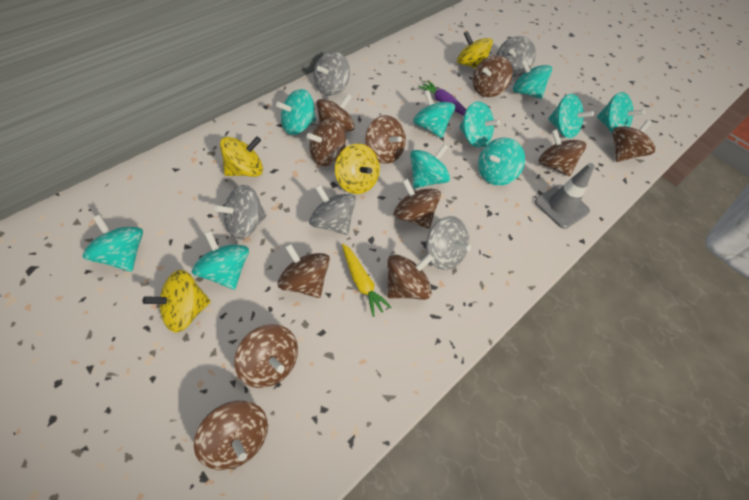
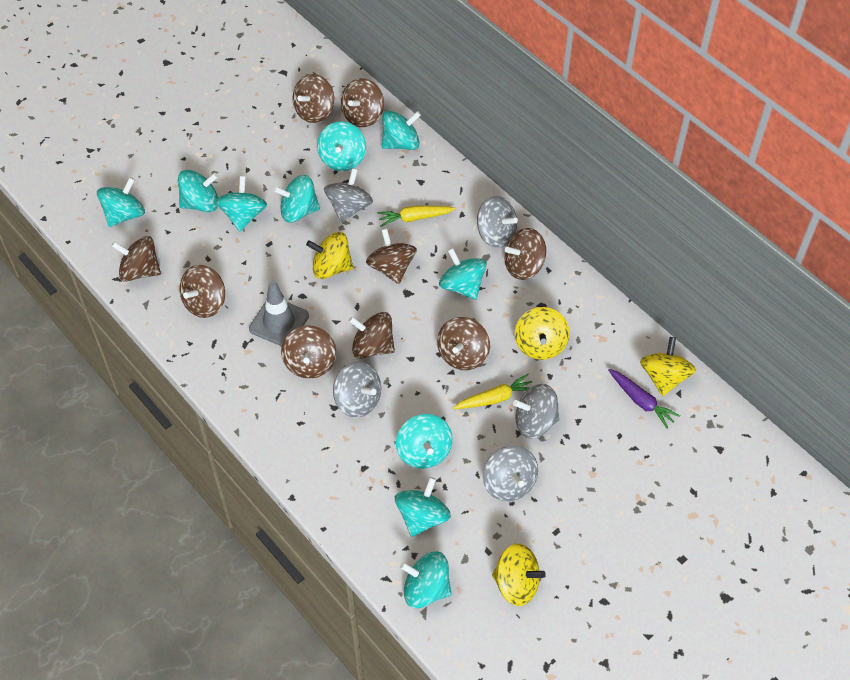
brown spinning top: [194,401,268,470] [234,324,298,388] [278,244,330,298] [307,118,346,166] [316,94,355,132] [365,115,406,164] [387,254,433,300] [394,179,441,229] [473,55,513,97] [539,129,586,176] [612,120,655,162] = 11 -> [111,236,161,282] [179,265,225,318] [281,325,337,379] [292,74,334,123] [341,78,384,127] [349,312,395,358] [366,229,417,284] [437,317,490,370] [504,228,546,280] = 9
yellow carrot: [342,244,392,317] = 1 -> [377,206,456,227] [453,374,532,409] = 2

